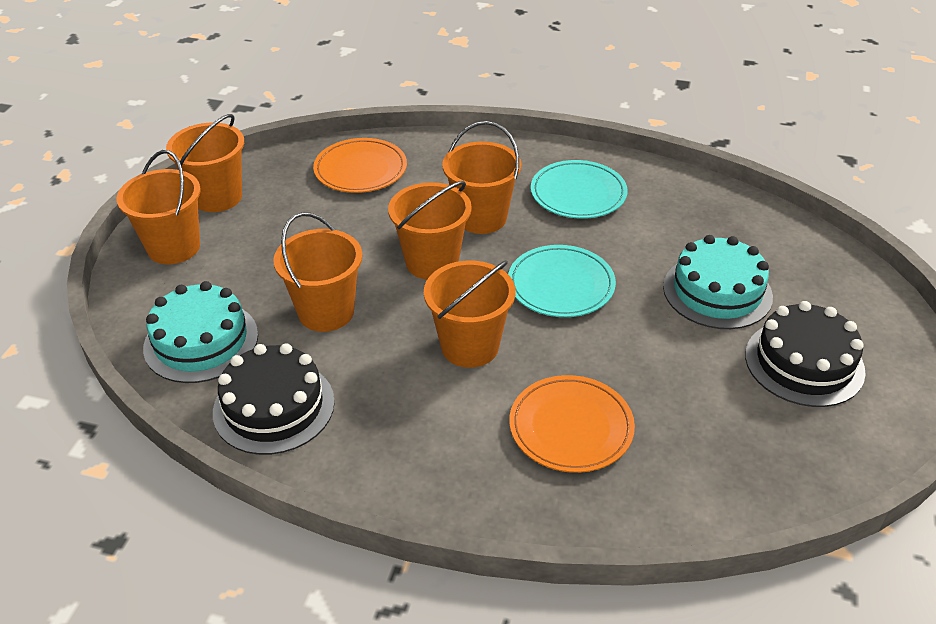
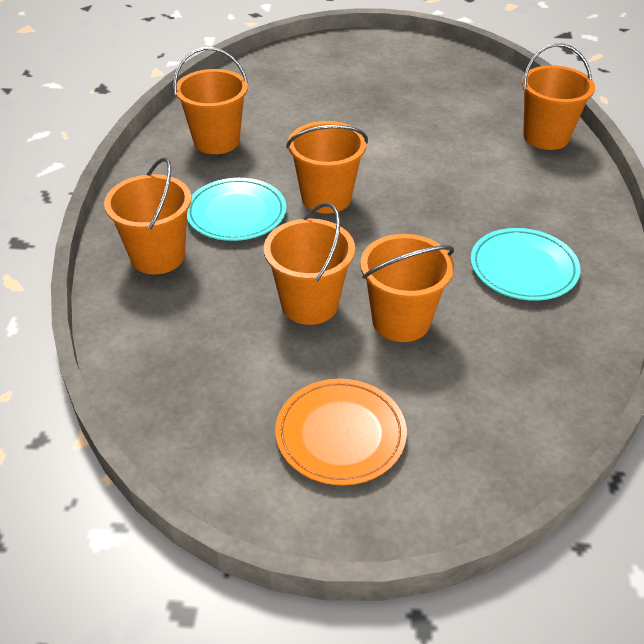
black cake: [213,343,335,455] [745,301,866,407] = 2 -> none = 0
orange plate: [313,138,407,193] [509,375,635,473] = 2 -> [275,379,407,485] = 1
turquoise cake: [143,281,258,383] [663,235,773,329] = 2 -> none = 0

